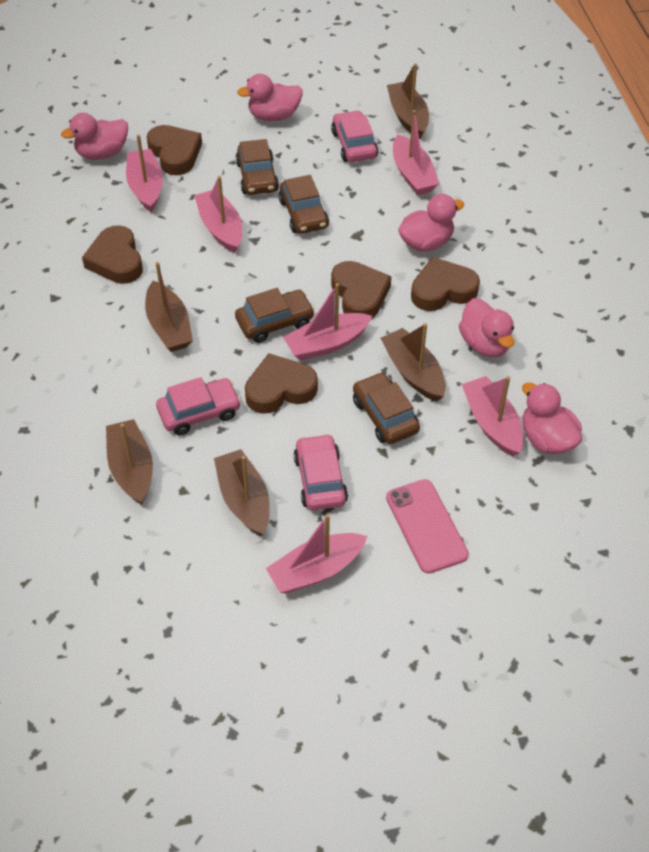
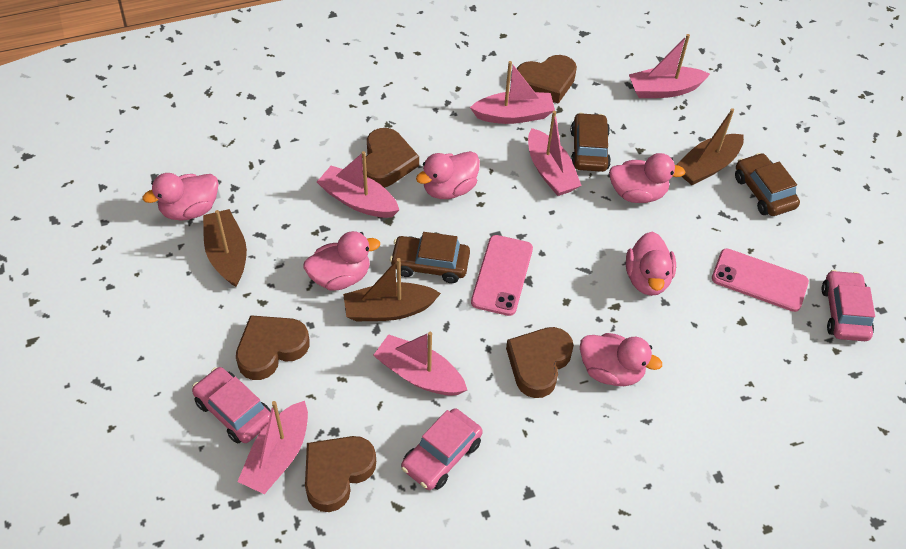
brown boat: [106,419,153,505] [145,262,193,352] [214,449,270,536] [381,323,446,401] [387,63,429,139] = 5 -> [203,209,247,287] [343,258,441,322] [677,108,744,185] = 3
brown car: [235,139,279,195] [235,288,315,343] [279,175,329,234] [353,372,420,444] = 4 -> [390,232,470,283] [570,113,611,172] [735,153,800,216] = 3
pink duck: [61,113,128,160] [237,74,303,121] [398,194,464,252] [459,298,514,357] [522,382,582,454] = 5 -> [143,173,218,221] [303,231,380,290] [416,151,480,199] [580,333,662,386] [609,153,685,203] [626,232,676,296] = 6
pink phone: [386,479,469,574] = 1 -> [471,235,533,316] [712,248,809,312] = 2

